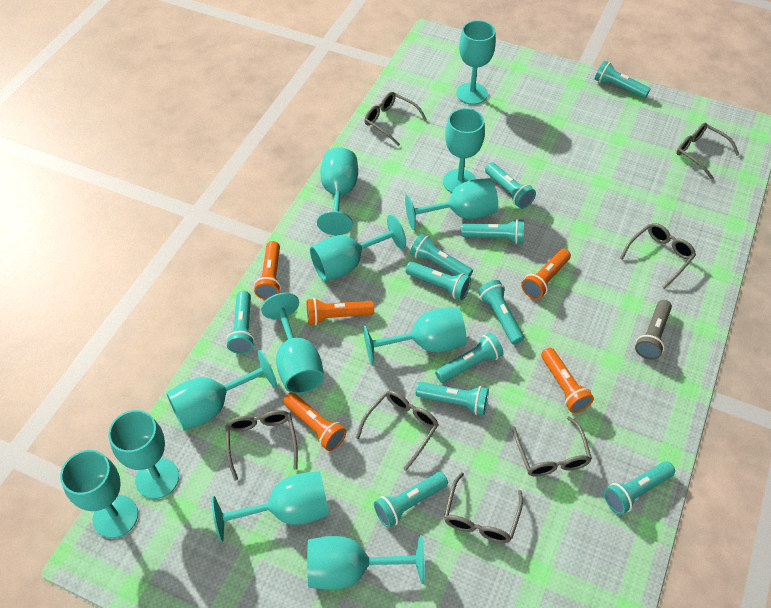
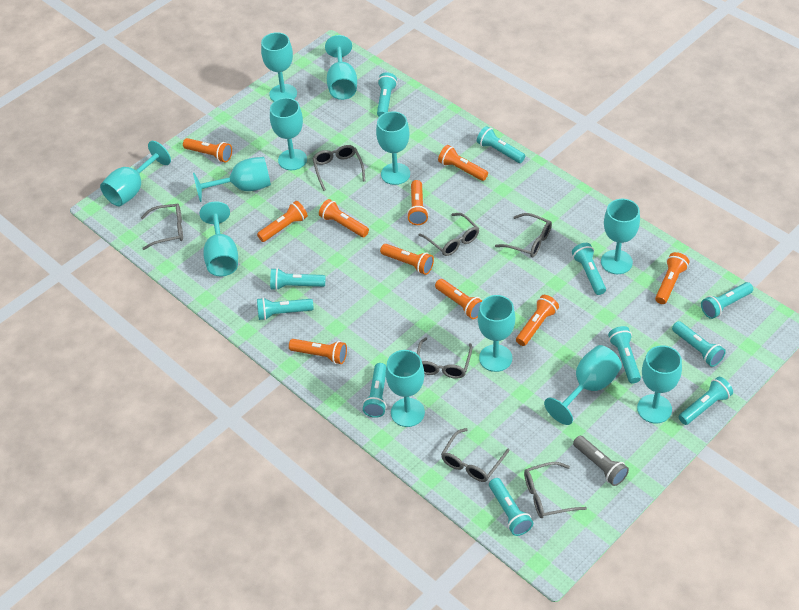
orange flashlight: [254,241,281,300] [283,392,346,451] [307,298,374,325] [521,249,571,299] [541,348,594,413] = 5 -> [183,138,232,162] [257,201,308,242] [289,339,347,364] [319,199,369,237] [380,244,434,275] [407,180,429,225] [435,279,482,319] [438,145,488,181] [516,295,559,346] [655,252,689,304] = 10

